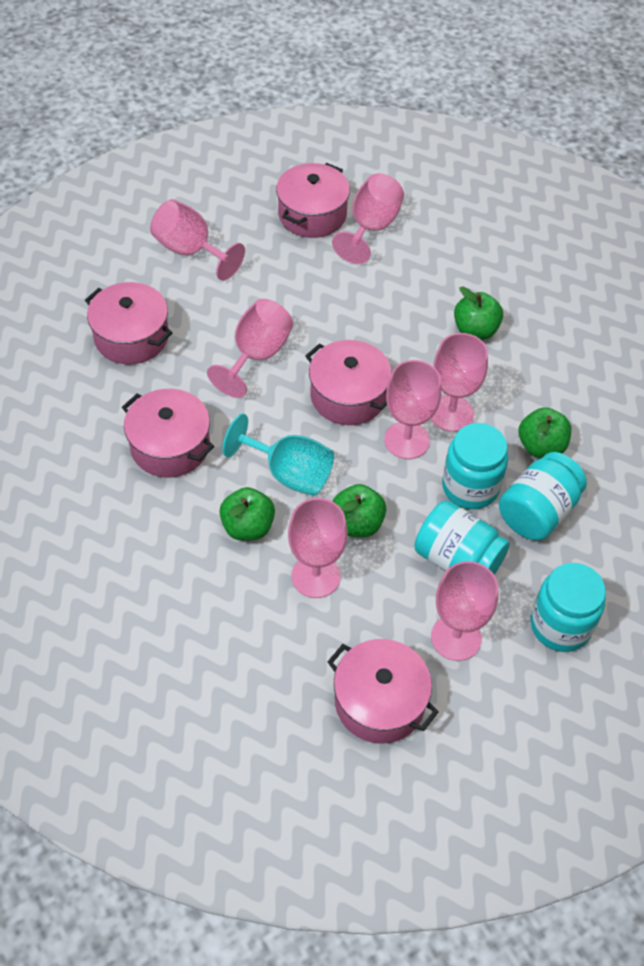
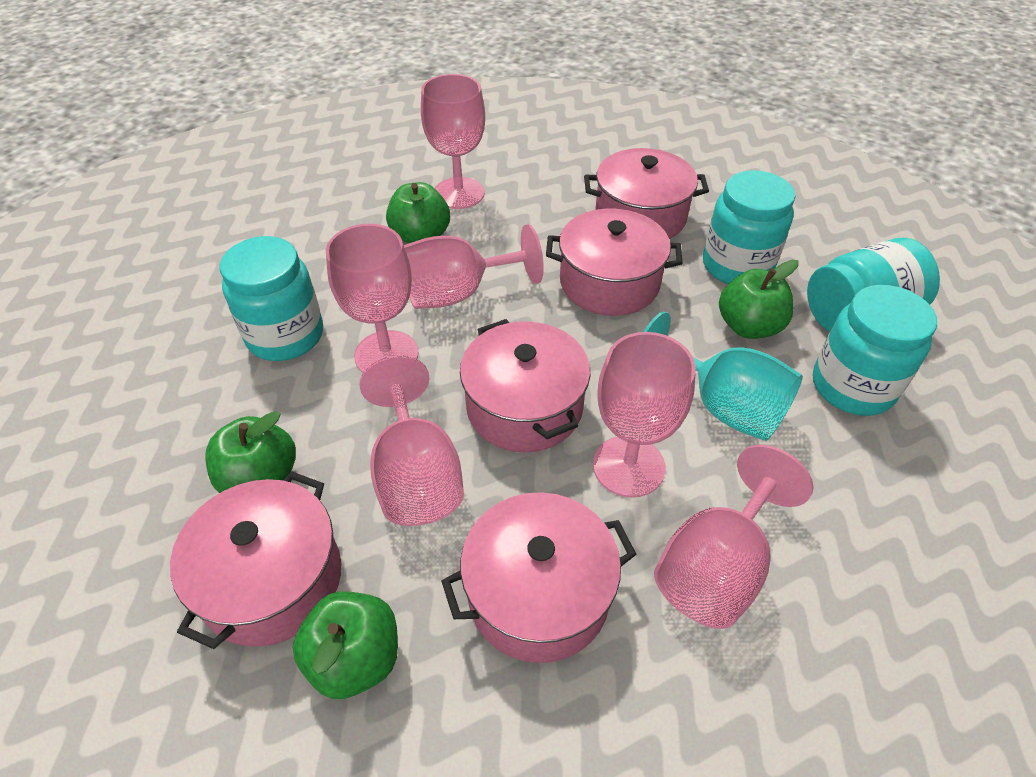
pink goblet: [150,199,245,281] [207,299,293,398] [288,498,348,598] [332,173,404,264] [384,360,441,459] [431,333,488,432] [431,561,498,661] = 7 -> [326,224,418,373] [359,355,464,526] [404,224,544,309] [421,74,485,209] [593,332,696,498] [654,445,814,629] = 6

